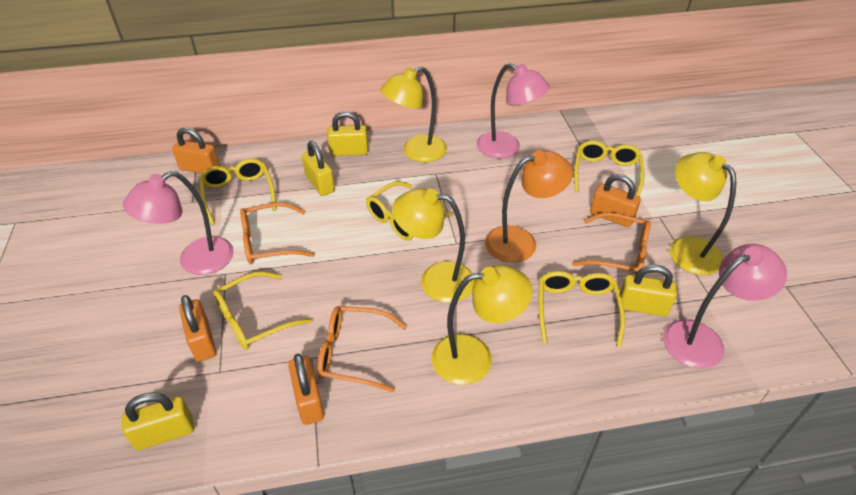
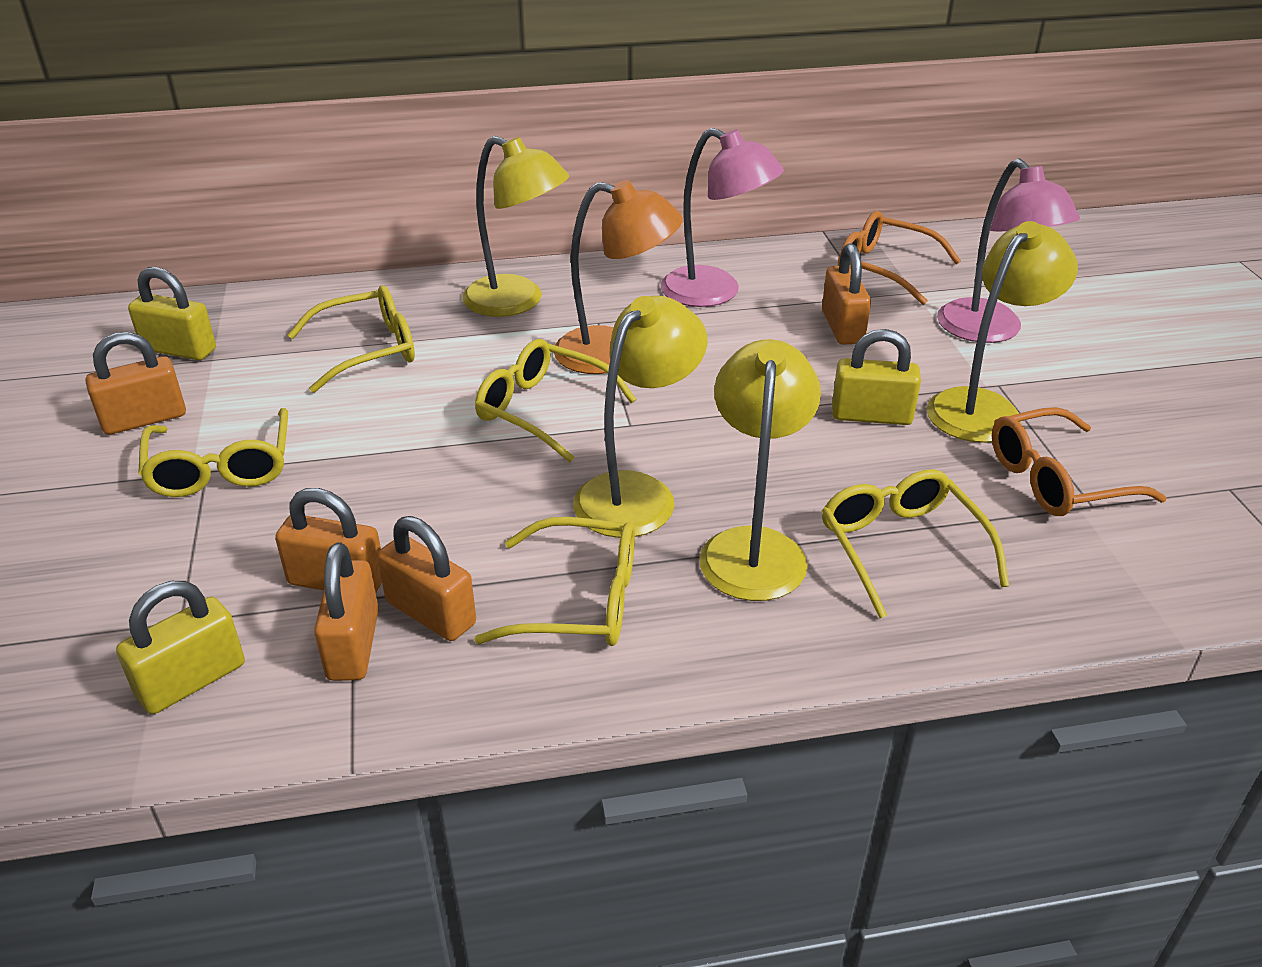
orange glasses: [240,202,315,264] [317,306,408,393] [572,212,651,275] = 3 -> [838,211,961,305] [992,407,1167,516] = 2
orange padlock: [172,128,220,173] [179,295,216,362] [288,354,324,425] [590,174,641,227] = 4 -> [86,332,186,435] [275,488,382,592] [314,542,379,681] [377,516,476,641] [822,243,871,345] = 5
pink lamp: [123,171,234,275] [476,63,550,159] [663,244,787,369] = 3 -> [661,128,784,307] [937,158,1080,343] = 2
yellow padlock: [121,393,194,450] [302,141,335,196] [327,111,368,156] [620,265,677,316] = 4 -> [116,581,245,714] [128,267,216,360] [832,329,921,425] = 3

